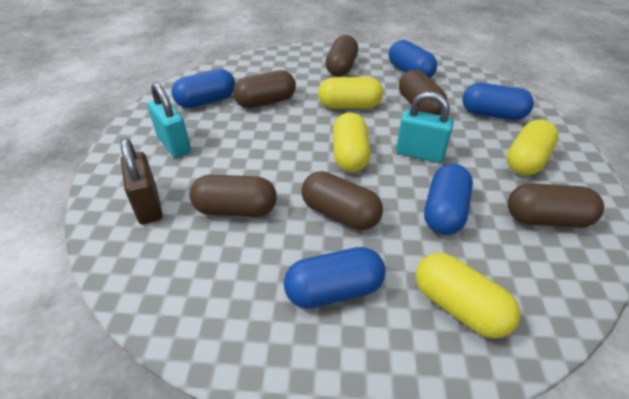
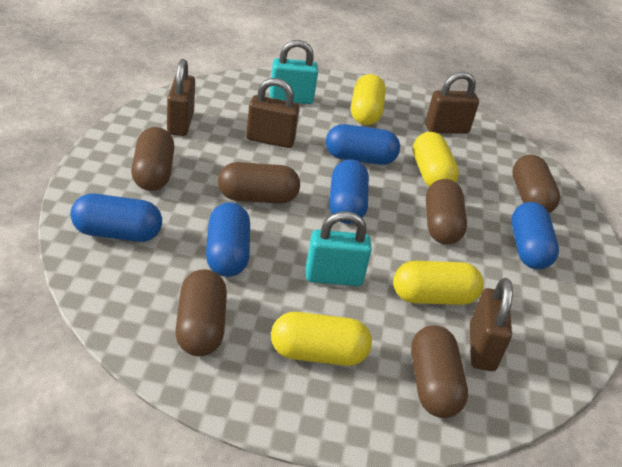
brown padlock: [120,138,163,225] = 1 -> [167,59,195,136] [246,78,300,148] [425,72,479,134] [470,278,513,371] = 4

